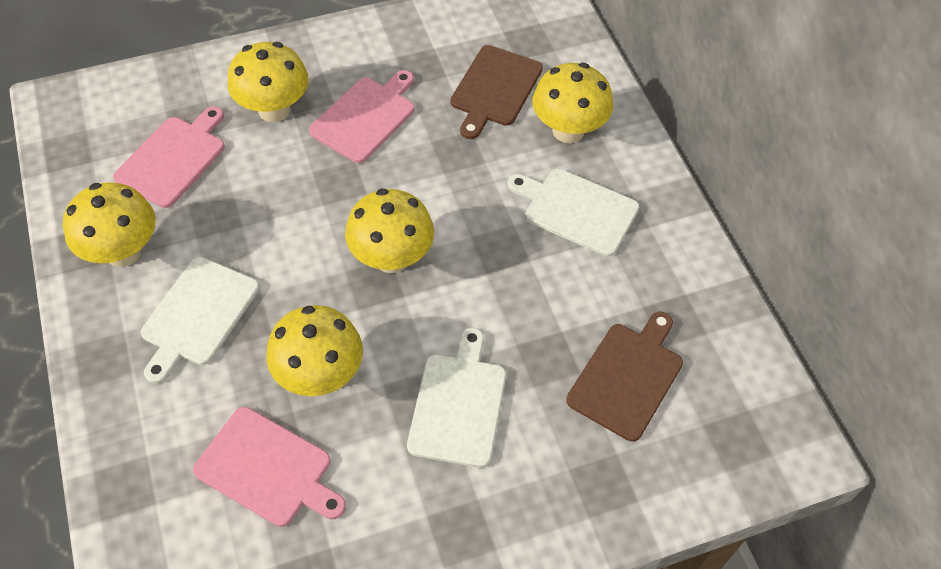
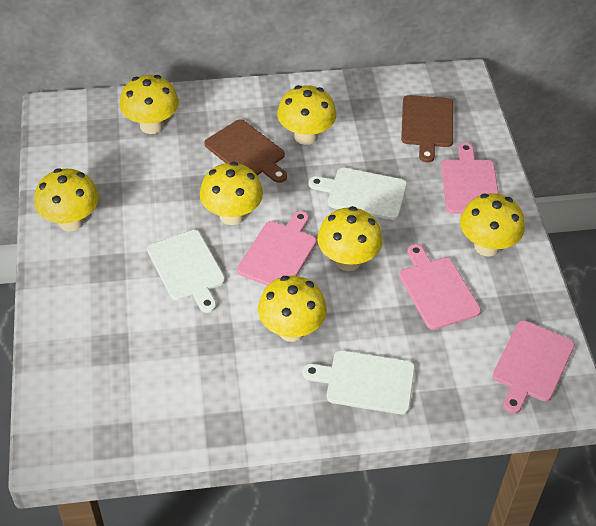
pink cutting board: [113,106,225,208] [193,407,346,527] [309,70,415,163] = 3 -> [237,211,316,286] [399,244,481,330] [441,143,499,214] [493,320,575,414] = 4
yellow mushroom: [63,182,156,267] [228,42,308,122] [267,305,363,396] [345,189,434,273] [533,63,613,143] = 5 -> [34,168,99,231] [120,75,179,134] [200,162,263,225] [258,276,327,342] [277,85,336,145] [317,206,383,271] [460,193,525,256] = 7

